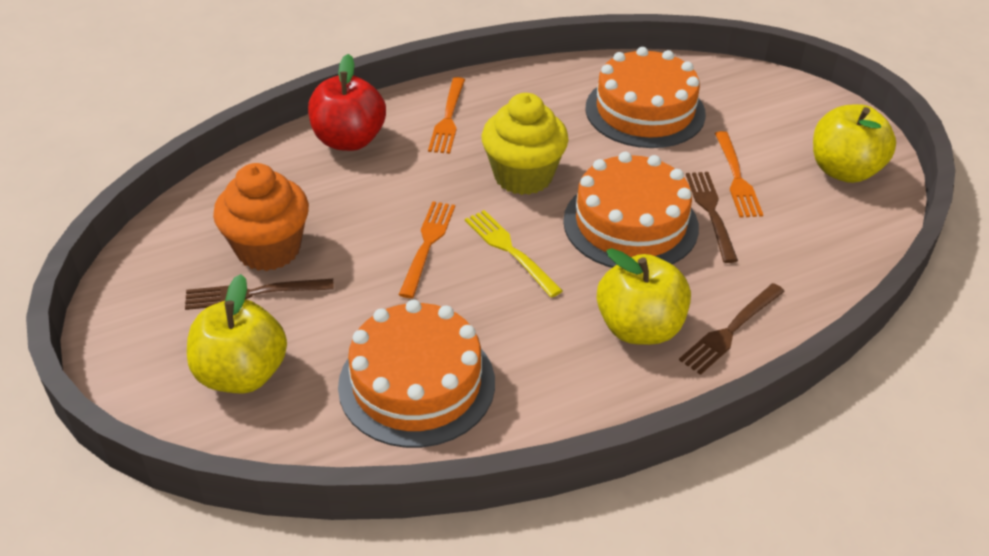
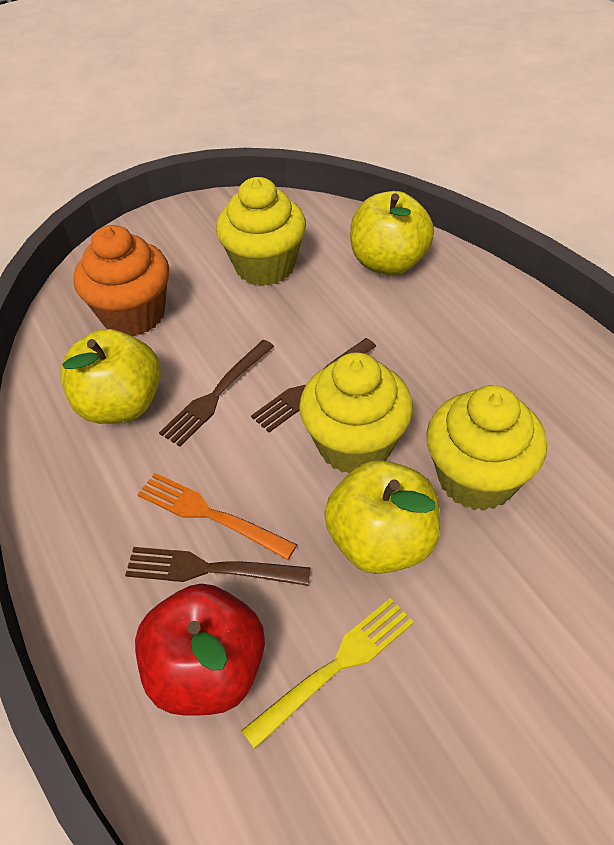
orange cake: [338,299,495,448] [563,152,699,268] [585,47,706,148] = 3 -> none = 0
orange fork: [399,201,455,298] [428,77,465,154] [715,131,763,218] = 3 -> [137,473,297,560] = 1
yellow cupcake: [482,93,568,195] = 1 -> [216,177,306,286] [299,353,413,473] [426,385,547,511] = 3

